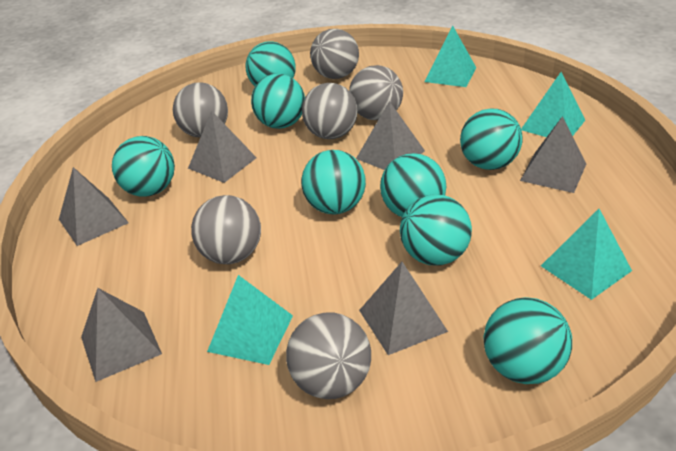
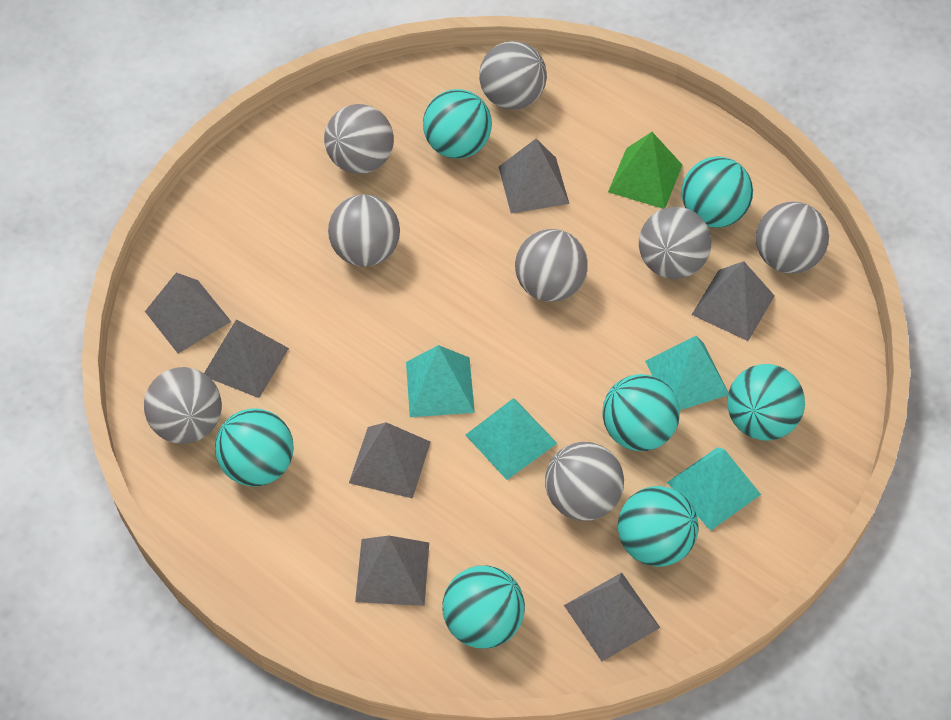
green pyramid: none = 0 -> [608,132,682,209] = 1
grey ball: [173,82,228,138] [191,195,261,264] [286,313,371,399] [302,83,358,139] [310,29,359,79] [349,65,403,120] = 6 -> [144,367,222,444] [324,104,394,174] [328,194,400,267] [479,41,547,110] [515,229,588,302] [545,442,624,521] [639,207,711,279] [756,201,829,274] = 8
grey pyramid: [59,167,129,246] [81,288,162,382] [188,110,257,183] [356,101,425,170] [359,262,448,355] [520,116,586,193] = 6 -> [145,273,231,353] [204,319,289,398] [349,422,431,499] [355,535,429,606] [499,139,569,213] [564,573,660,662] [691,261,775,341] = 7
turquoise ball: [112,136,175,197] [246,41,296,86] [251,74,305,129] [301,150,366,214] [380,153,446,217] [400,194,472,265] [460,108,523,170] [484,297,572,384] = 8 -> [215,408,294,486] [423,89,492,159] [442,566,525,649] [602,374,680,451] [618,486,698,567] [682,156,753,228] [727,364,805,441] = 7

